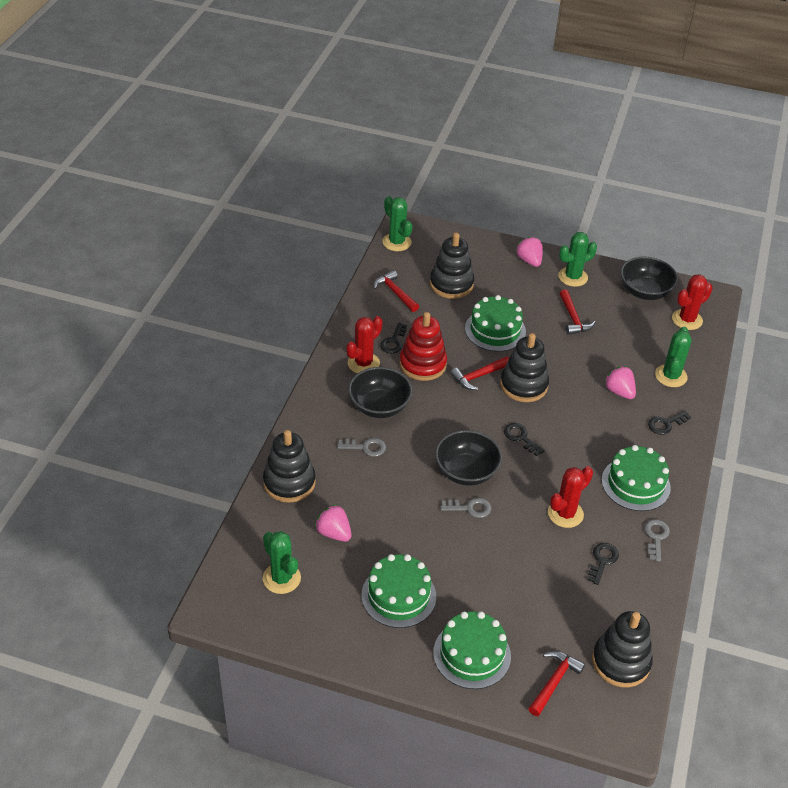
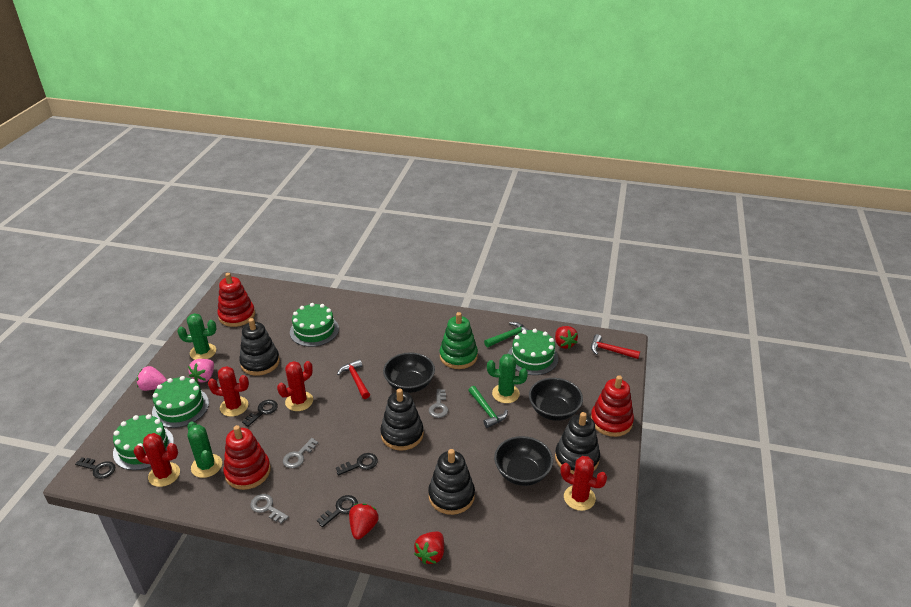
green cactus: [263,531,301,594] [382,196,413,251] [558,232,597,287] [655,326,692,387] = 4 -> [177,313,217,360] [187,421,222,478] [487,354,528,403] = 3
green hammer: none = 0 -> [468,386,508,428] [484,322,528,347] = 2
green stacking toy: none = 0 -> [440,312,478,369] = 1
pink strawberry: [315,504,352,542] [516,237,543,267] [604,366,636,399] = 3 -> [137,366,167,391] [188,359,214,383] = 2
red cactus: [346,316,383,373] [548,466,593,528] [672,274,713,330] = 3 -> [133,433,180,487] [208,366,249,417] [277,361,313,411] [560,456,607,511] = 4
red hammer: [373,270,419,312] [450,356,509,390] [528,651,585,716] [559,290,596,335] = 4 -> [337,359,370,399] [591,334,640,359] = 2
red stacking toy: [400,312,447,381] = 1 -> [217,273,255,327] [223,425,271,490] [591,375,634,437] = 3
red strawberry: none = 0 -> [349,503,379,539] [414,532,444,564] [555,326,578,349] = 3

